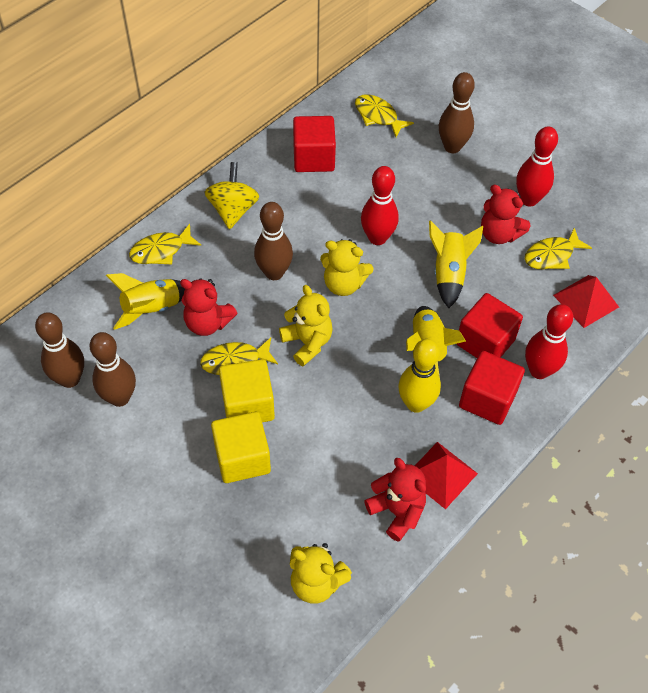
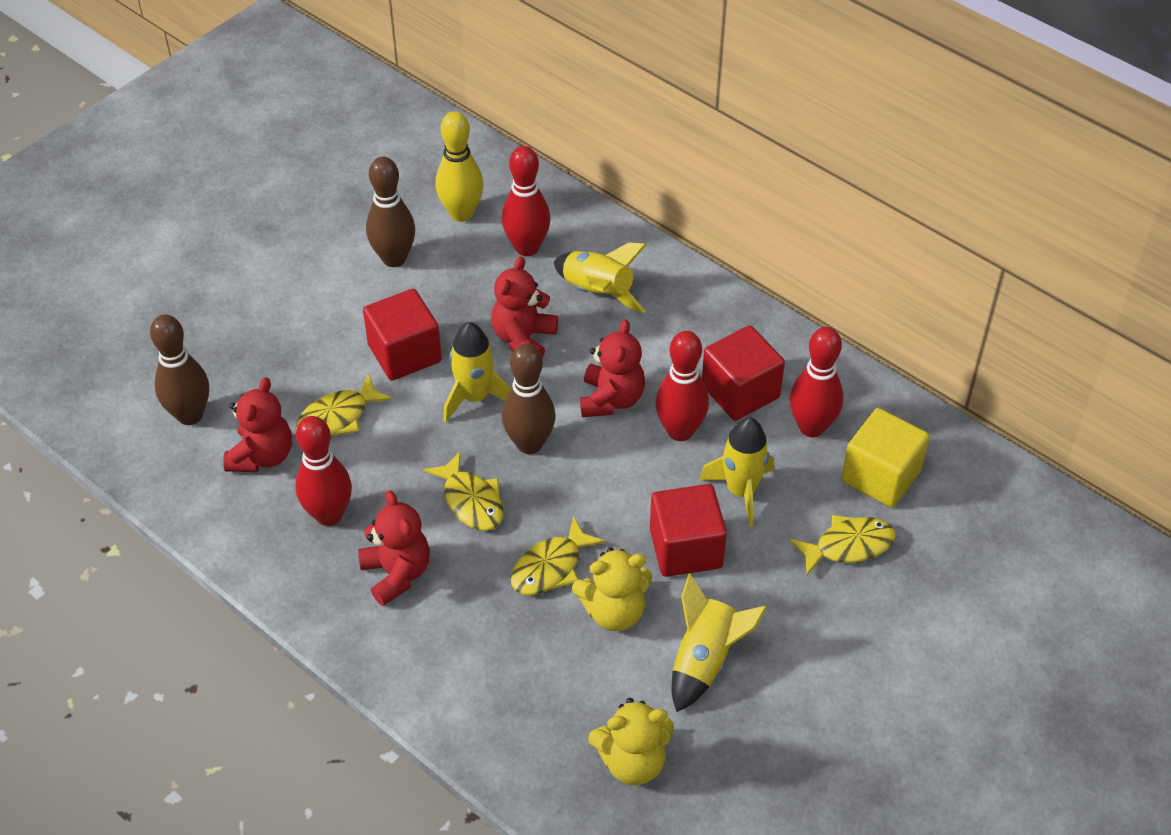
brown bowling pin: [35,312,84,388] [90,332,136,407] [254,202,293,280] [439,72,475,153] = 4 -> [150,315,209,425] [366,157,415,267] [502,344,555,454] = 3
red bowling pin: [361,166,399,245] [516,126,558,207] [525,304,573,379] = 3 -> [295,416,352,526] [502,146,551,256] [655,331,709,441] [790,327,843,437] = 4
red pyramid: [415,442,478,509] [553,275,619,328] = 2 -> none = 0
red teddy bear: [180,278,237,336] [364,458,426,542] [481,185,530,244] = 3 -> [223,377,292,472] [358,490,430,606] [492,256,558,358] [580,319,645,417] = 4
yellow cube: [211,412,271,483] [219,359,275,422] = 2 -> [841,408,930,507] = 1
yellow rocket: [106,273,185,330] [406,306,466,378] [429,220,483,308] = 3 -> [444,322,511,422] [554,242,647,313] [671,574,767,712] [699,417,774,527] = 4
yellow spinning top: [205,162,259,229] = 1 -> none = 0
yellow teddy bear: [279,285,333,367] [290,543,352,604] [320,239,374,296] = 3 -> [572,547,652,631] [588,698,674,785] = 2

